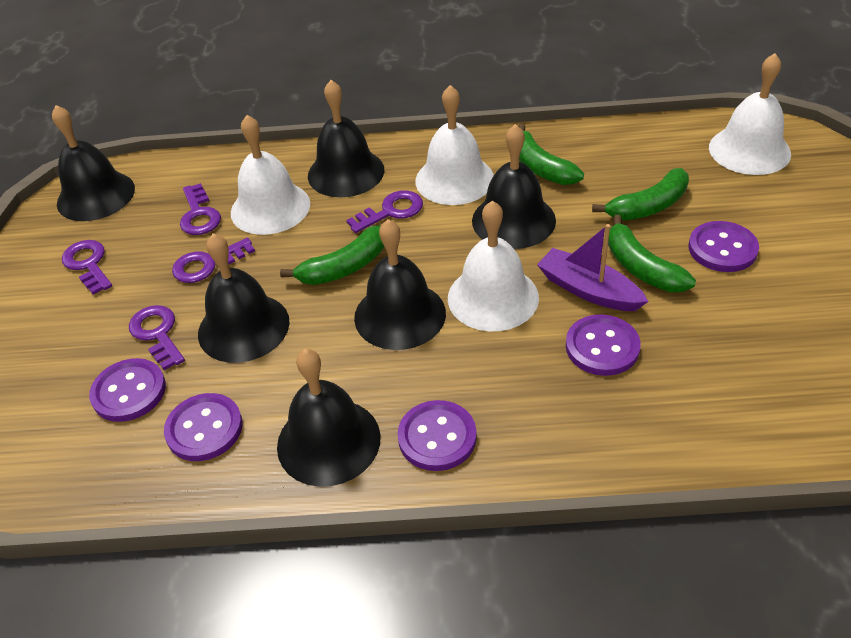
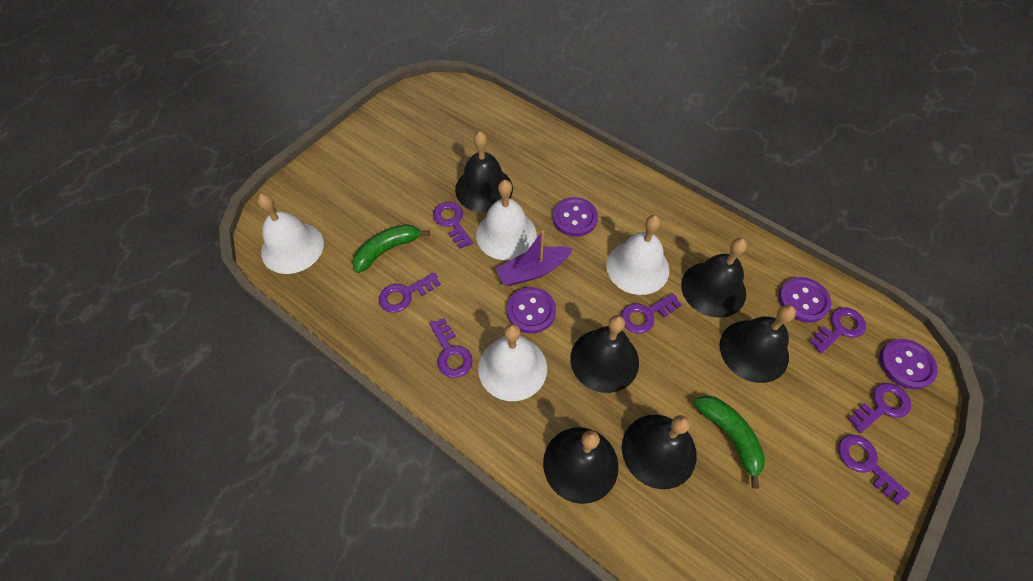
green banana: [280,225,384,285] [518,124,584,185] [592,168,689,220] [608,215,696,292] = 4 -> [352,224,430,273] [694,395,765,489] = 2
purple button: [89,358,166,422] [164,393,243,461] [398,400,477,471] [566,314,641,376] [689,221,759,272] = 5 -> [507,287,556,333] [553,197,598,237] [779,277,831,322] [879,339,938,389] = 4
purple key: [62,240,112,295] [129,305,185,370] [172,238,255,283] [180,183,221,235] [346,190,423,233] = 5 -> [379,272,441,313] [430,318,473,378] [433,202,473,249] [621,293,682,334] [809,308,866,353] [838,435,910,505] [848,383,911,433] = 7

